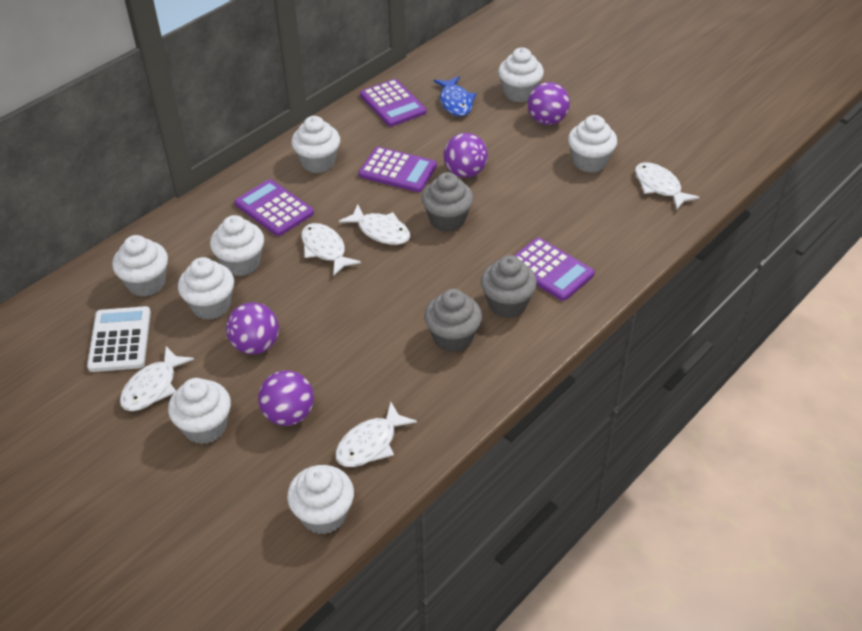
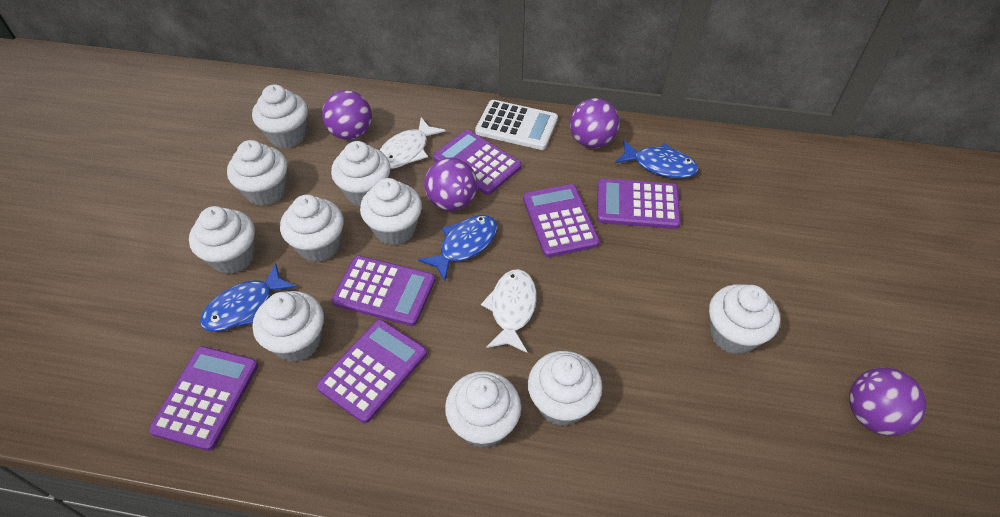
blue fish: [434,76,476,116] = 1 -> [200,263,296,331] [418,215,497,281] [615,140,698,179] = 3
grey cupcake: [422,172,474,232] [424,289,482,353] [481,255,537,318] = 3 -> none = 0
purple calculator: [235,179,314,236] [359,147,437,192] [360,79,426,127] [514,238,595,301] = 4 -> [149,346,258,451] [316,319,427,423] [332,256,435,326] [433,130,522,195] [523,184,600,257] [597,179,681,229] = 6
white cupcake: [112,235,168,297] [168,378,231,444] [178,257,234,320] [210,215,264,276] [287,465,354,534] [291,116,340,173] [498,47,544,102] [568,115,617,173] = 8 -> [189,206,255,274] [227,140,287,206] [252,84,308,148] [253,291,324,362] [280,195,344,262] [331,141,390,206] [360,178,422,245] [445,371,521,448] [528,351,602,426] [709,284,780,355] = 10
white fish: [120,346,194,411] [301,223,361,276] [335,402,417,467] [339,204,410,245] [635,162,700,209] = 5 -> [379,117,446,169] [481,269,537,353] = 2

